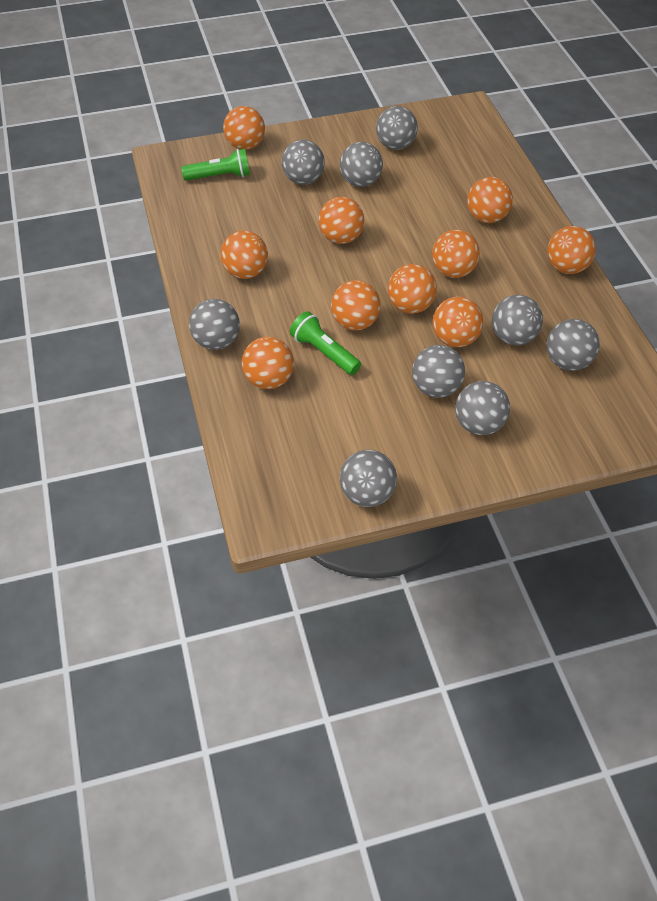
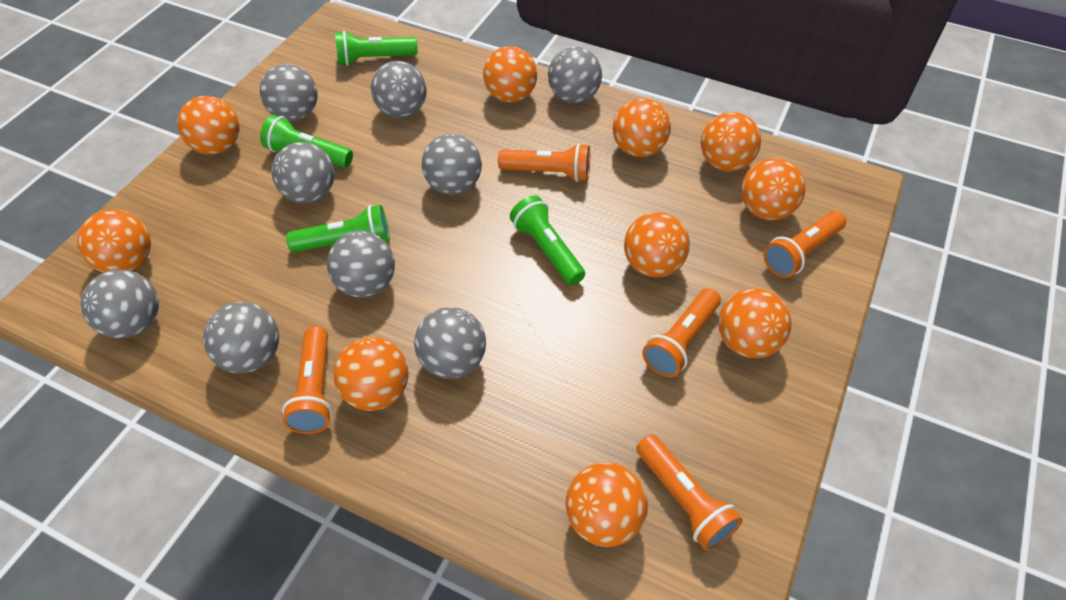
green flashlight: [181,149,250,181] [290,311,361,375] = 2 -> [260,115,353,168] [286,205,390,253] [335,31,418,66] [510,196,585,285] = 4
orange flashlight: none = 0 -> [282,326,332,434] [498,143,590,182] [636,434,743,551] [642,288,721,377] [763,211,846,278] = 5

